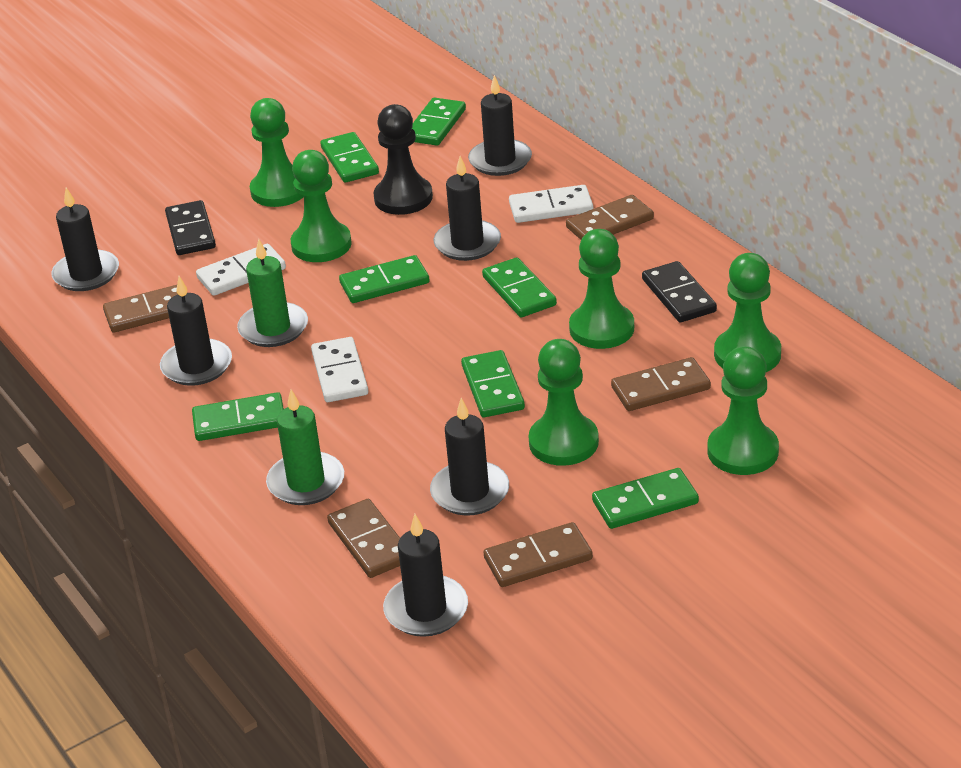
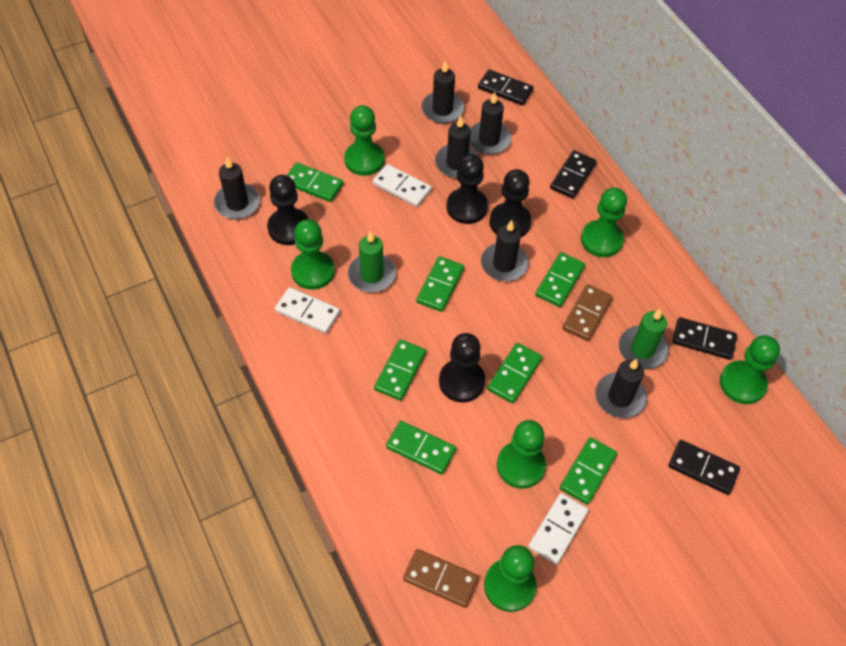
black domino: [165,200,216,255] [642,261,717,322] = 2 -> [478,69,534,106] [550,150,596,199] [668,440,740,495] [672,317,737,360] = 4
black pawn: [373,104,433,215] = 1 -> [267,175,309,245] [439,333,485,403] [446,154,488,224] [489,169,532,237] = 4
brown domino: [103,285,178,333] [327,499,400,578] [484,522,593,587] [566,195,654,240] [611,357,711,411] = 5 -> [403,549,479,608] [562,284,613,341] = 2

